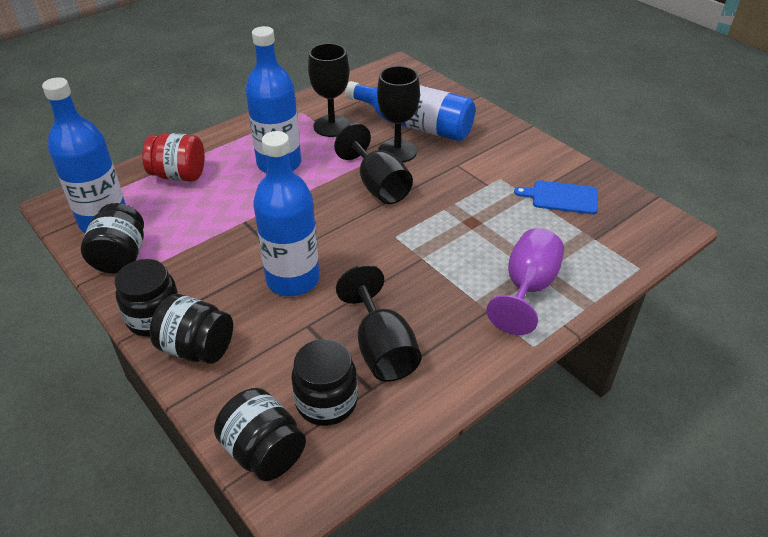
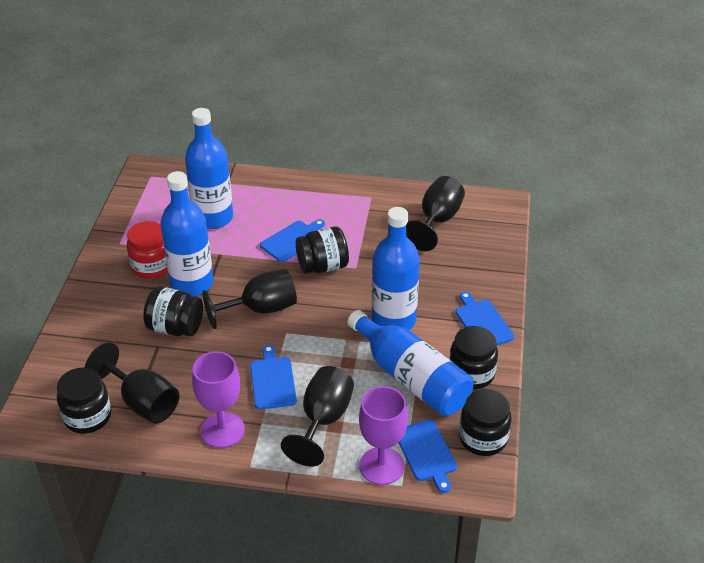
blue cutting board: [514,180,598,214] = 1 -> [250,345,297,410] [260,219,325,262] [399,420,457,493] [455,292,514,346] = 4
purple goblet: [486,228,564,335] = 1 -> [192,351,245,448] [359,386,408,485] = 2

